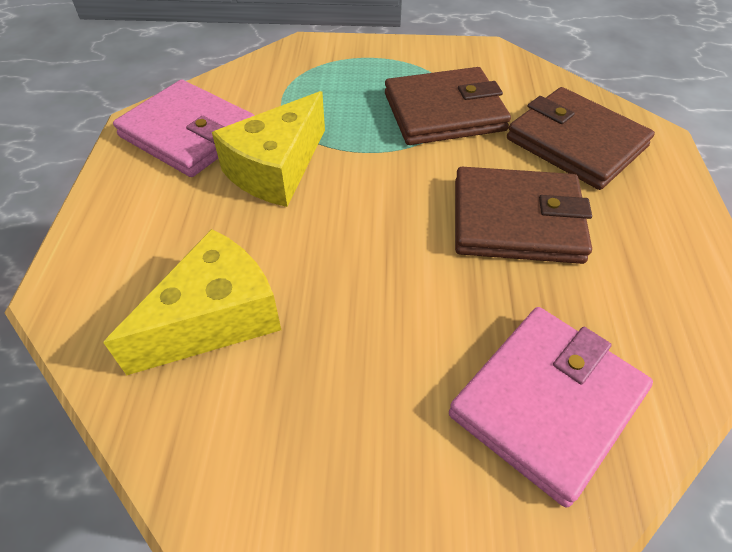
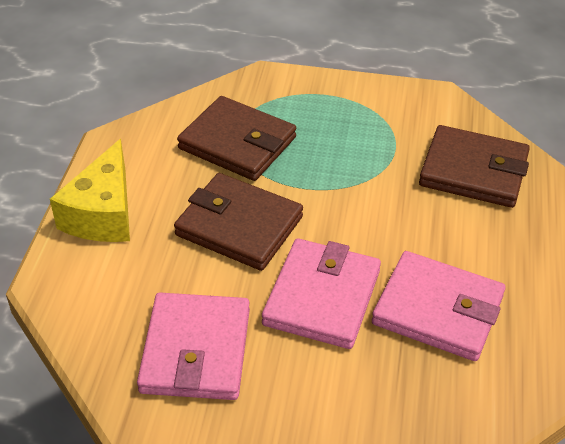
pink wallet: [113,80,255,177] [449,307,653,508] = 2 -> [137,292,250,400] [262,238,381,349] [372,251,506,361] = 3
yellow cheese: [103,229,281,375] [212,91,325,207] = 2 -> [50,139,130,242] = 1

